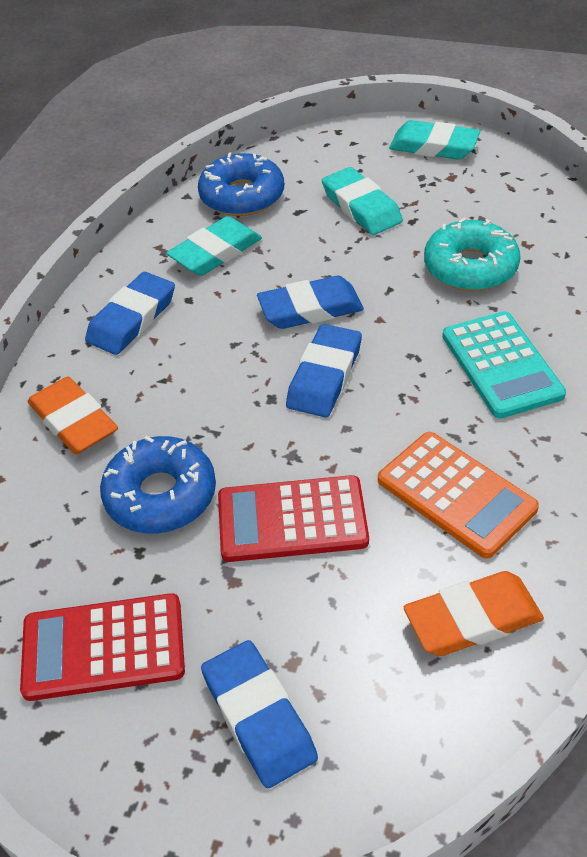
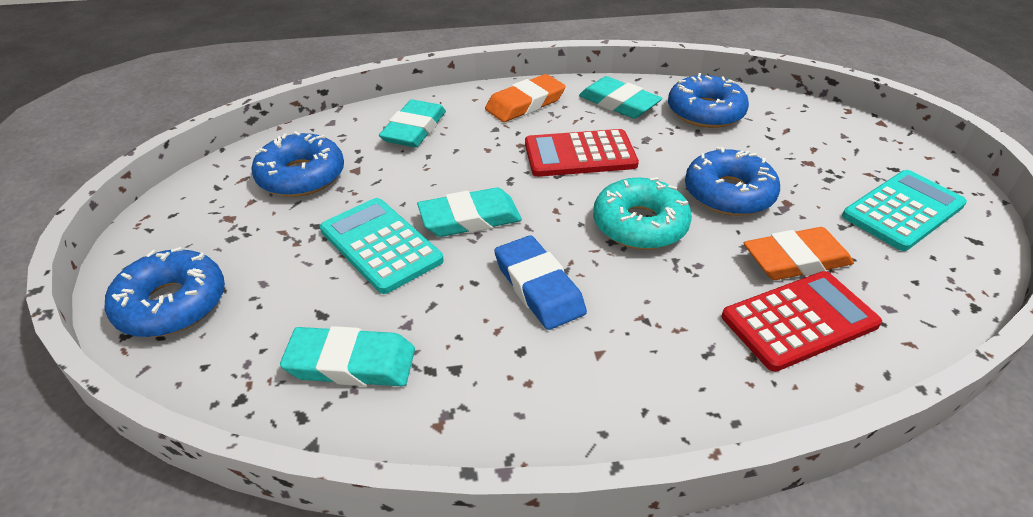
blue donut: [100,436,216,534] [198,153,284,216] = 2 -> [104,247,225,337] [251,131,344,197] [668,73,749,128] [685,147,780,216] = 4
blue eraser: [85,272,175,355] [201,640,318,788] [257,276,364,329] [286,324,362,417] = 4 -> [494,235,587,330] = 1
orange calculator: [378,432,539,559] = 1 -> none = 0
turquoise calculator: [442,311,566,418] = 1 -> [320,198,444,294] [842,170,967,251] = 2
turquoise eraser: [166,216,262,276] [322,167,403,235] [389,120,480,160] = 3 -> [280,326,415,386] [379,100,446,148] [417,188,522,237] [579,76,662,119] = 4

